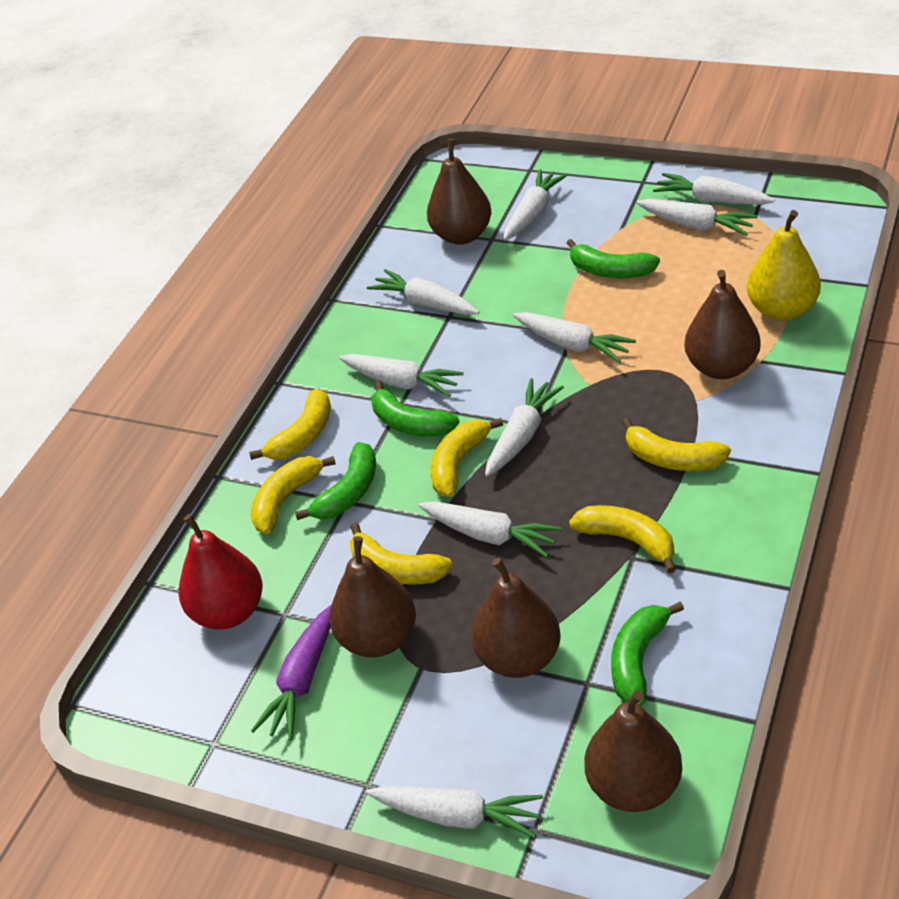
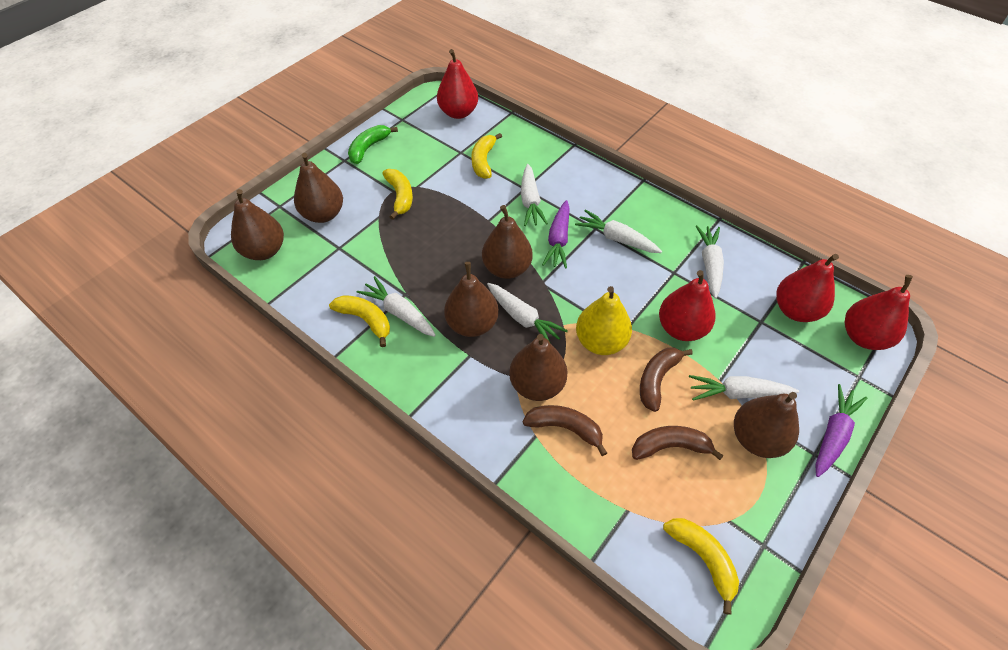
brown banana: none = 0 -> [523,405,607,456] [632,426,724,460] [640,348,693,412] = 3
brown pear: [329,536,416,657] [427,139,491,245] [471,558,561,678] [584,690,682,812] [685,270,761,379] = 5 -> [231,189,284,260] [294,153,343,223] [444,262,499,337] [482,205,533,279] [509,334,568,401] [734,392,799,458] = 6
green banana: [295,442,376,520] [372,381,460,437] [567,239,660,278] [611,601,684,706] = 4 -> [348,125,398,164] = 1
purple carrot: [251,605,331,740] = 1 -> [542,200,570,269] [815,384,867,477] = 2
red pear: [179,514,263,629] = 1 -> [437,49,478,119] [659,270,715,341] [776,254,839,322] [845,275,913,350] = 4
white carrot: [339,354,464,397] [366,785,543,838] [367,269,479,315] [418,501,562,558] [485,378,564,477] [503,169,568,240] [513,312,636,363] [637,199,758,236] [653,173,775,205] = 9 -> [356,276,436,337] [487,283,568,344] [521,164,548,226] [575,210,662,253] [689,375,799,401] [696,225,724,299] = 6
yellow banana: [249,389,331,460] [251,456,336,534] [350,523,452,585] [430,418,503,497] [569,505,676,573] [621,418,731,471] = 6 -> [329,295,390,347] [382,169,413,220] [471,133,502,179] [663,518,739,615] = 4

